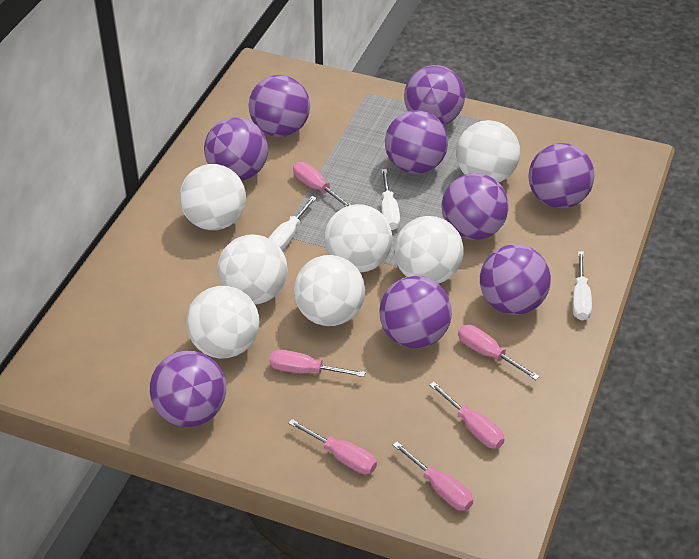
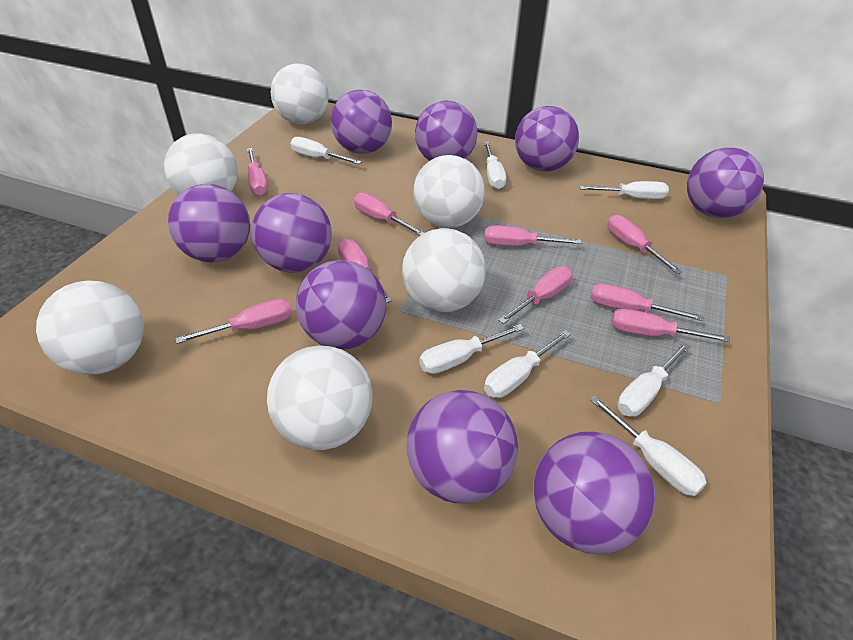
pink screwdriver: [269,350,366,377] [288,419,377,474] [293,162,351,207] [393,441,473,511] [429,382,504,448] [458,325,540,380] = 6 -> [175,299,292,344] [247,148,268,196] [338,238,392,303] [354,193,425,236] [484,225,582,246] [498,266,572,324] [591,283,703,321] [608,215,682,274] [612,309,730,342] = 9
white ball: [180,164,246,230] [186,286,259,359] [217,235,288,304] [294,255,365,326] [324,204,392,273] [394,216,464,284] [456,120,520,182] = 7 -> [36,280,144,375] [164,133,238,195] [267,346,373,450] [271,64,329,124] [402,228,486,312] [413,155,485,228] = 6
white screwdriver: [269,196,317,251] [381,169,400,230] [573,251,592,320] = 3 -> [290,137,362,164] [419,324,525,374] [484,142,506,189] [484,330,571,398] [580,181,669,199] [590,396,707,496] [617,342,690,417] = 7

